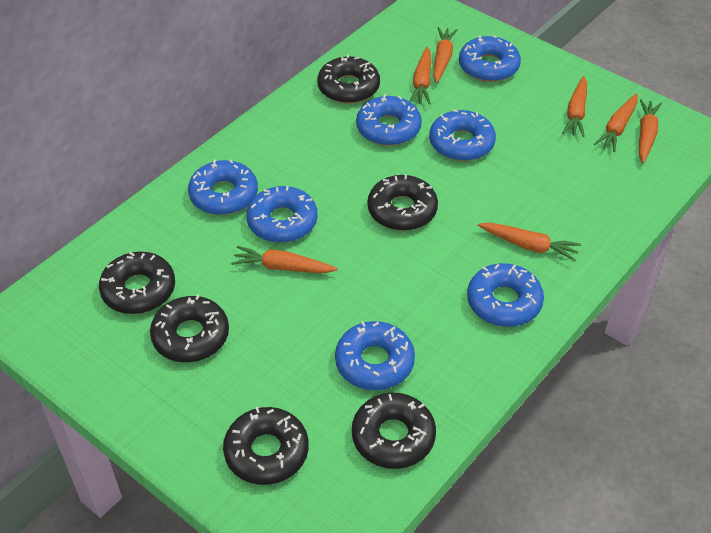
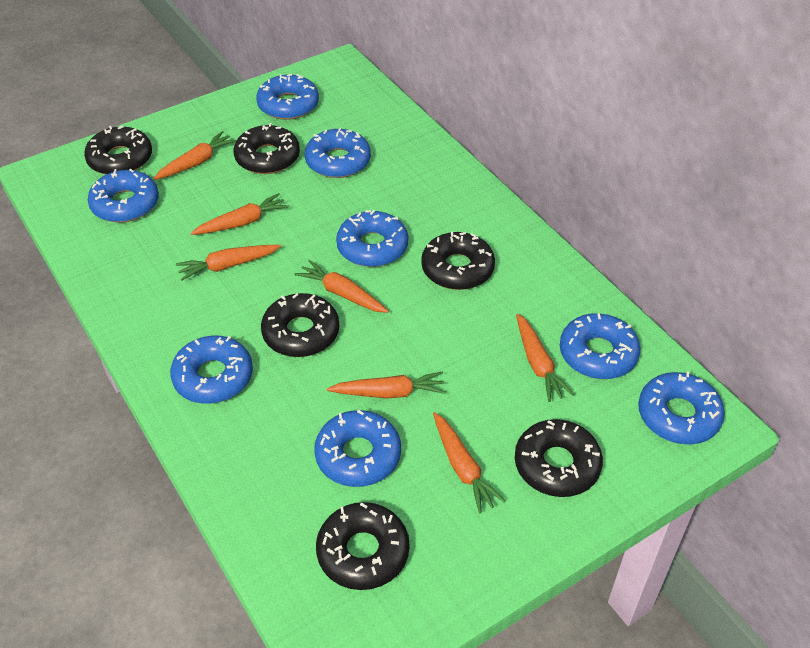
blue donut: [188,159,258,215] [246,186,318,243] [335,321,415,390] [356,94,422,146] [429,110,496,161] [459,35,521,82] [467,263,544,327] = 7 -> [88,169,159,223] [170,335,253,404] [256,74,319,120] [305,128,371,178] [314,410,401,487] [336,210,408,267] [560,313,640,379] [638,371,725,445] = 8

